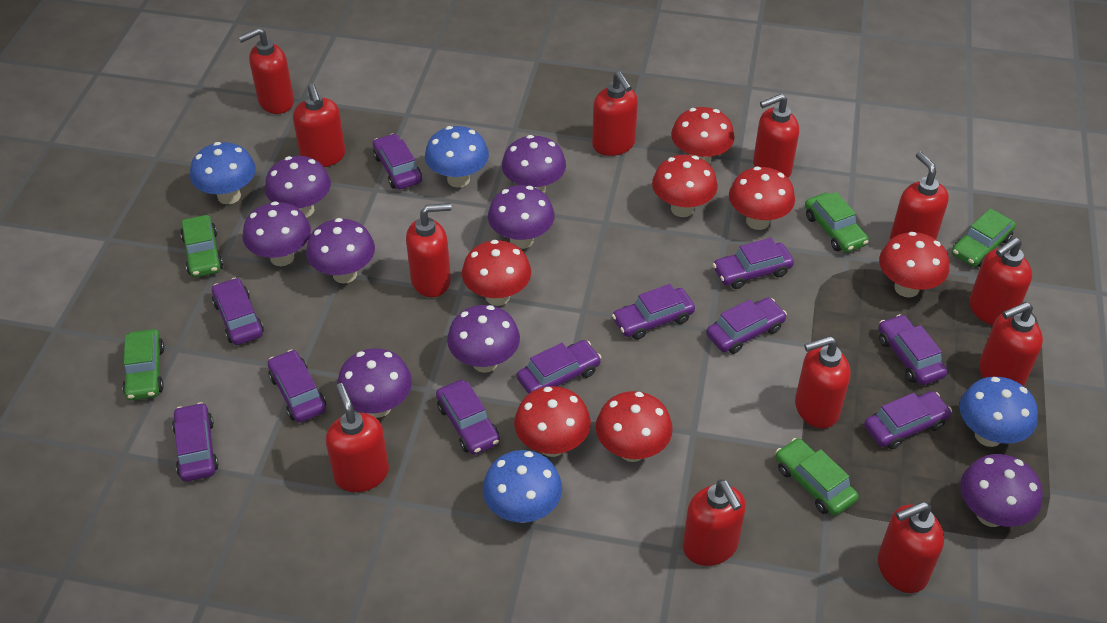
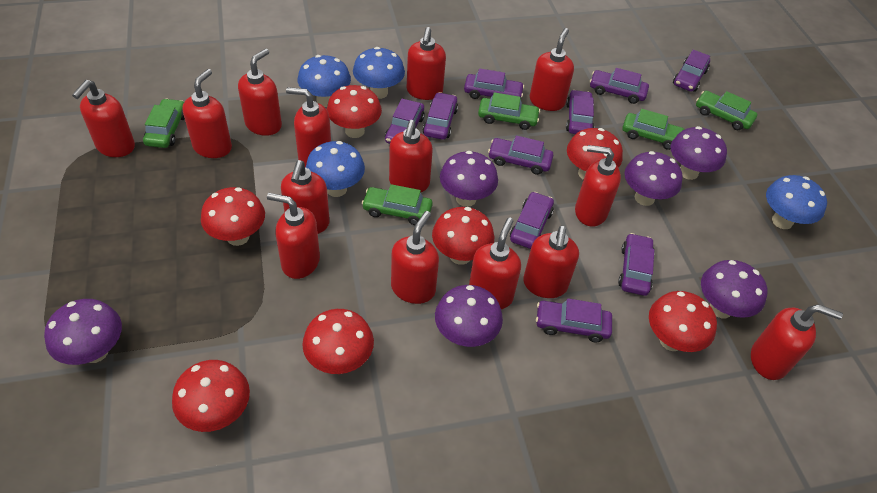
purple car: [172,402,219,482] [212,278,264,345] [268,349,326,423] [373,133,422,190] [436,380,500,455] [517,340,602,394] [612,284,695,340] [706,297,787,354] [713,238,794,289] [864,391,952,449] [878,314,948,385] = 11 -> [385,99,425,144] [423,92,458,140] [464,68,524,99] [488,136,553,175] [510,192,554,249] [536,298,612,343] [566,90,594,134] [590,68,649,104] [618,233,655,296] [673,50,710,92] = 10
purple mushroom: [243,201,311,266] [265,156,331,218] [306,218,375,284] [337,348,412,418] [447,305,520,373] [488,185,555,249] [502,135,566,193] [960,454,1042,527] = 8 -> [44,299,122,365] [435,285,503,347] [440,151,498,207] [624,151,682,206] [670,126,727,180] [701,260,767,318] = 6
red soap dispenser: [238,28,294,114] [293,84,346,167] [326,383,389,492] [406,203,451,297] [592,72,638,156] [683,479,746,566] [753,94,799,178] [795,336,850,428] [878,502,944,593] [890,151,949,240] [969,237,1032,326] [979,302,1043,386] = 12 -> [72,80,135,157] [183,69,232,158] [238,48,282,136] [267,193,320,279] [281,160,330,234] [286,87,331,167] [389,120,433,192] [391,211,439,304] [407,27,446,100] [469,218,521,309] [523,226,579,298] [530,28,574,111] [575,145,621,227] [751,304,843,380] = 14

